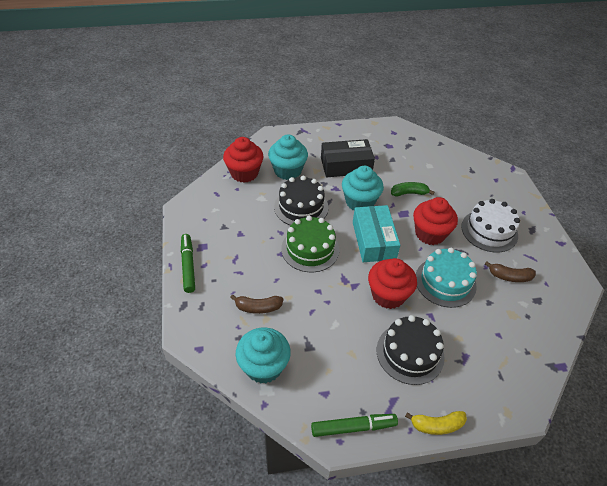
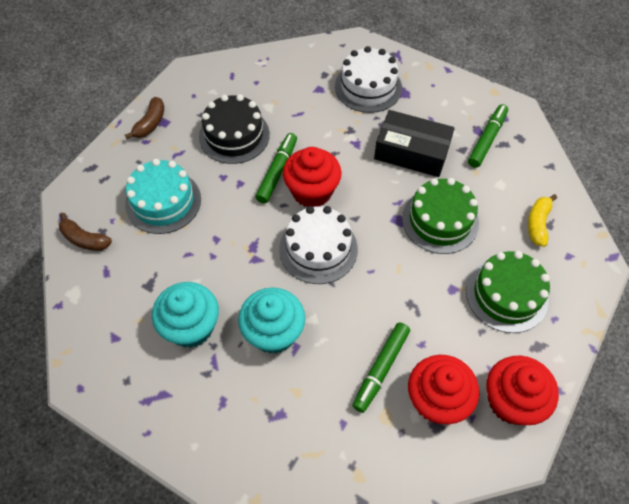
black cake: [274,176,328,226] [377,315,445,385] = 2 -> [199,94,270,164] = 1
green banana: [391,182,434,196] = 1 -> none = 0
green cake: [281,216,340,272] = 1 -> [402,178,479,254] [466,251,550,333] = 2
green marker: [181,234,195,293] [311,414,398,437] = 2 -> [255,133,297,203] [352,322,410,413] [468,104,508,168] = 3
turquoise box: [353,205,400,262] = 1 -> none = 0
turquoise cupcake: [236,328,291,384] [268,135,308,180] [342,166,384,210] = 3 -> [152,282,219,348] [238,288,305,354] = 2
white cake: [461,199,520,253] = 1 -> [279,206,358,284] [335,46,402,113] = 2

